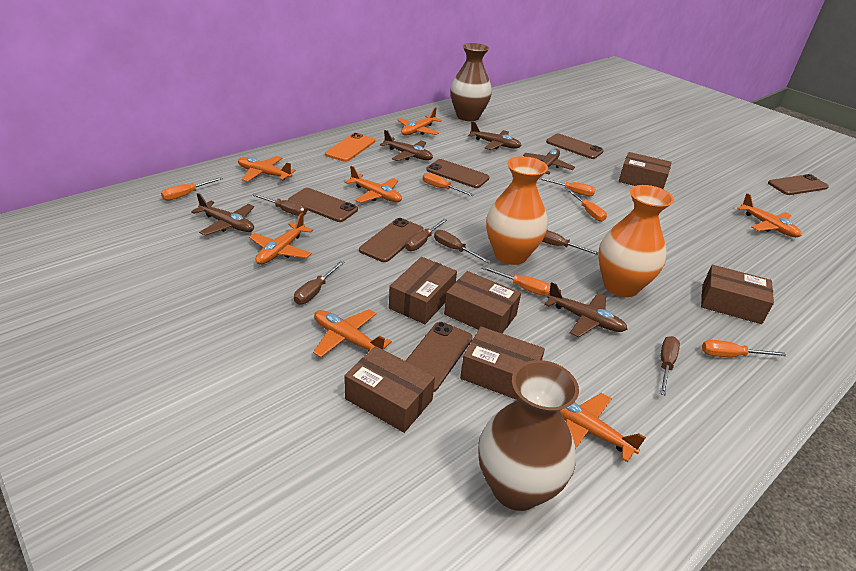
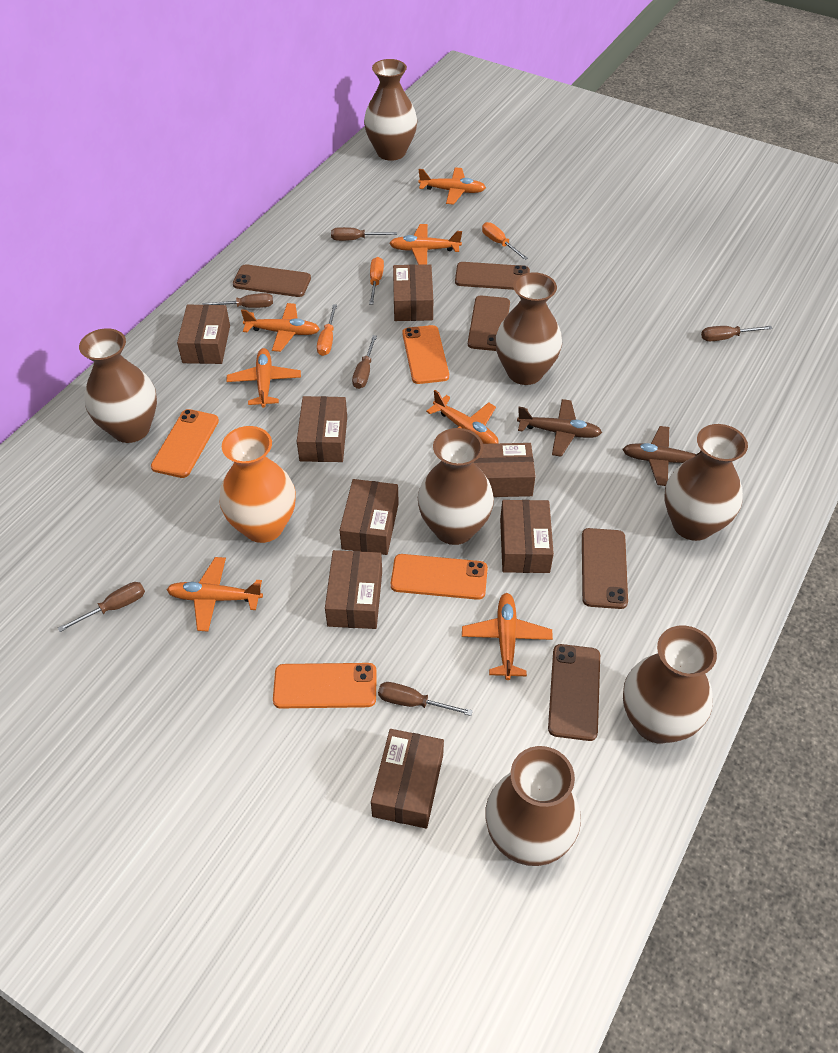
brown box: [344,346,435,433] [389,257,457,324] [444,271,521,333] [460,326,545,400] [619,152,672,189] [701,265,774,324] = 6 -> [177,304,230,364] [297,396,347,462] [325,550,382,629] [340,479,399,555] [371,729,444,829] [393,264,433,321] [474,443,536,497] [500,500,554,573] = 8
brown phone: [288,188,358,222] [359,218,424,262] [406,322,472,392] [426,159,489,188] [546,133,604,159] [768,174,829,195] = 6 -> [233,264,311,297] [455,262,530,290] [468,295,510,351] [548,644,600,741] [582,528,628,609] = 5
brown plane: [191,193,254,236] [380,130,433,161] [468,121,522,150] [523,149,575,174] [545,282,628,337] = 5 -> [517,399,602,457] [622,426,702,486] = 2
brown vase: [450,43,492,121] [478,360,579,511] = 2 -> [79,328,157,443] [364,59,417,161] [418,428,494,545] [485,746,581,866] [495,272,562,385] [623,626,717,743] [665,424,748,541] = 7
orange phone: [325,133,375,162] = 1 -> [151,409,219,478] [273,663,377,708] [391,554,488,600] [402,325,449,384] = 4
orange screwdriver: [161,177,223,201] [423,172,474,196] [481,266,550,296] [539,177,595,196] [566,189,607,222] [702,340,786,357] = 6 -> [317,304,337,356] [369,257,384,305] [482,222,528,260] = 3
orange vase: [486,156,548,265] [598,185,674,297] = 2 -> [219,426,296,543] = 1

